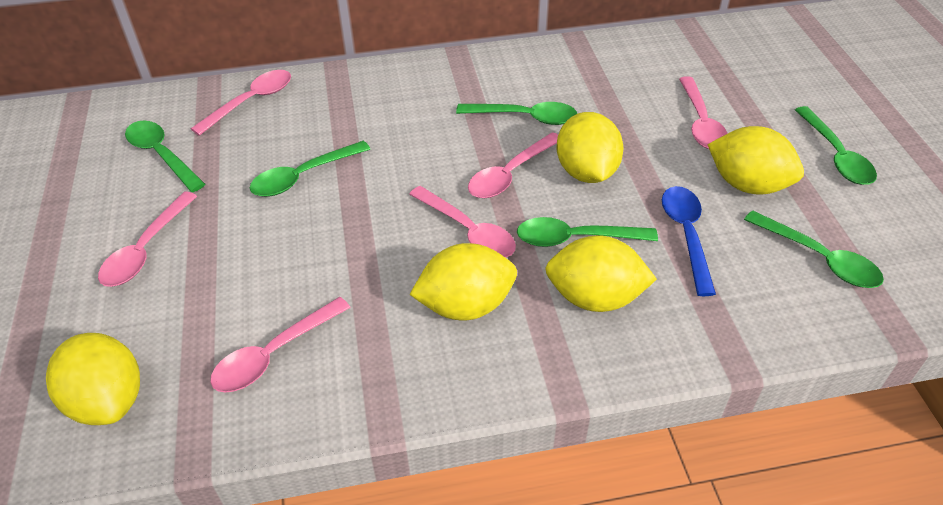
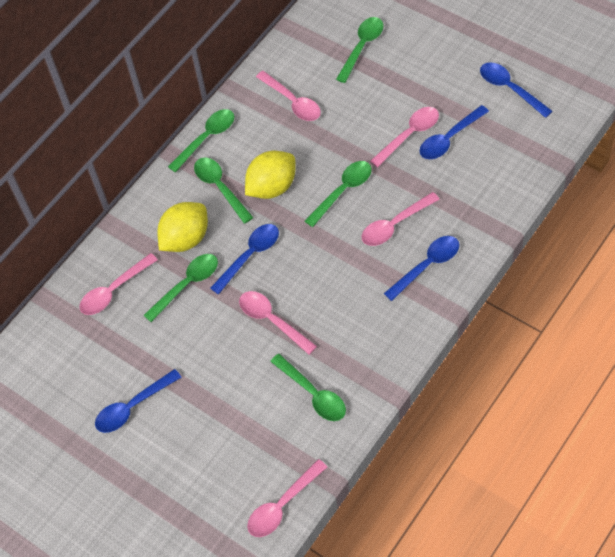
blue spoon: [662,186,716,296] = 1 -> [95,369,182,433] [210,224,279,294] [384,236,459,301] [420,105,489,159] [480,62,553,118] = 5
yellow lemon: [46,333,140,425] [409,243,517,320] [545,235,657,312] [557,112,624,183] [707,126,804,194] = 5 -> [157,202,208,252] [245,151,296,199] = 2

